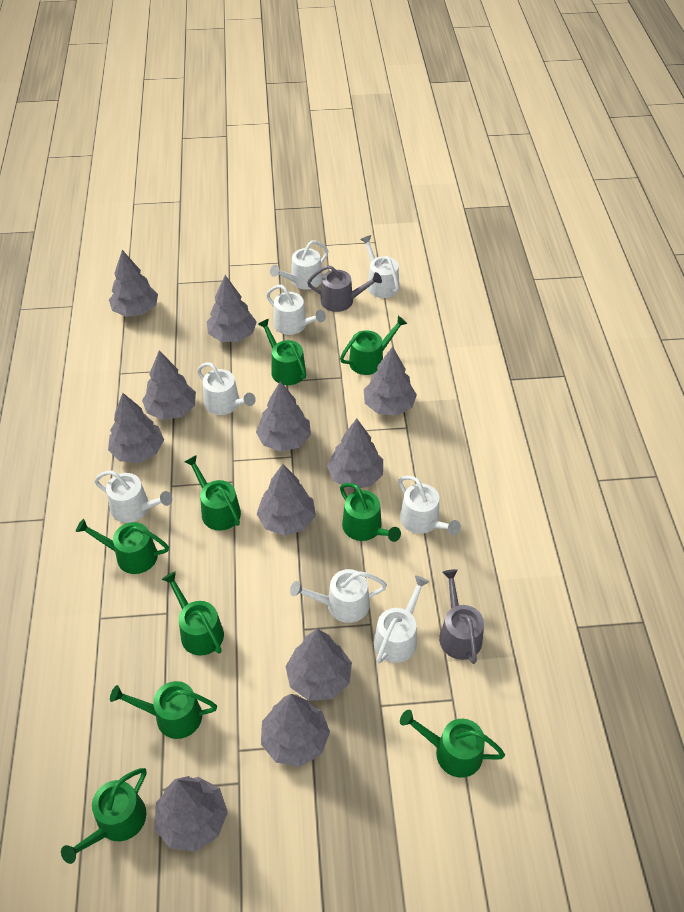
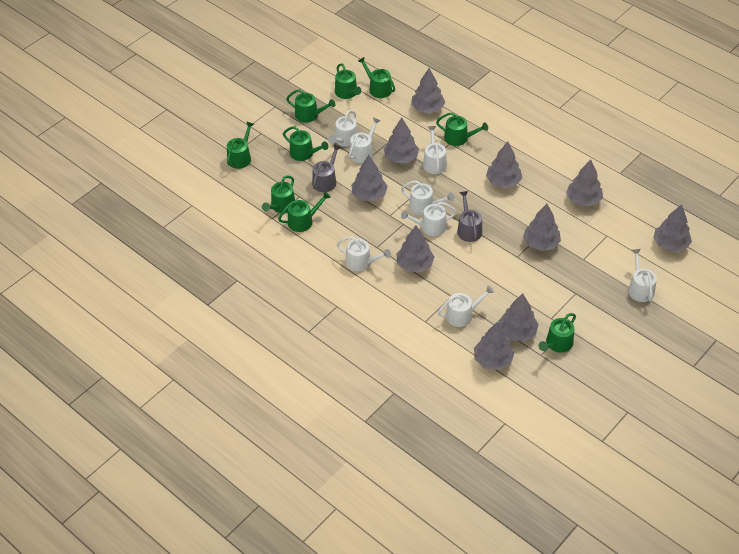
grey tree: [108,393,164,463] [109,250,158,317] [142,351,196,420] [154,776,228,852] [207,275,257,342] [256,381,311,452] [257,464,316,536] [261,694,330,767] [285,629,352,701] [327,418,383,489] [364,346,417,416] = 11 -> [351,155,388,201] [384,117,419,163] [396,226,434,272] [411,68,445,113] [474,322,514,370] [486,141,522,188] [499,293,539,341] [523,204,561,251] [566,160,603,206] [653,204,692,252] = 10

